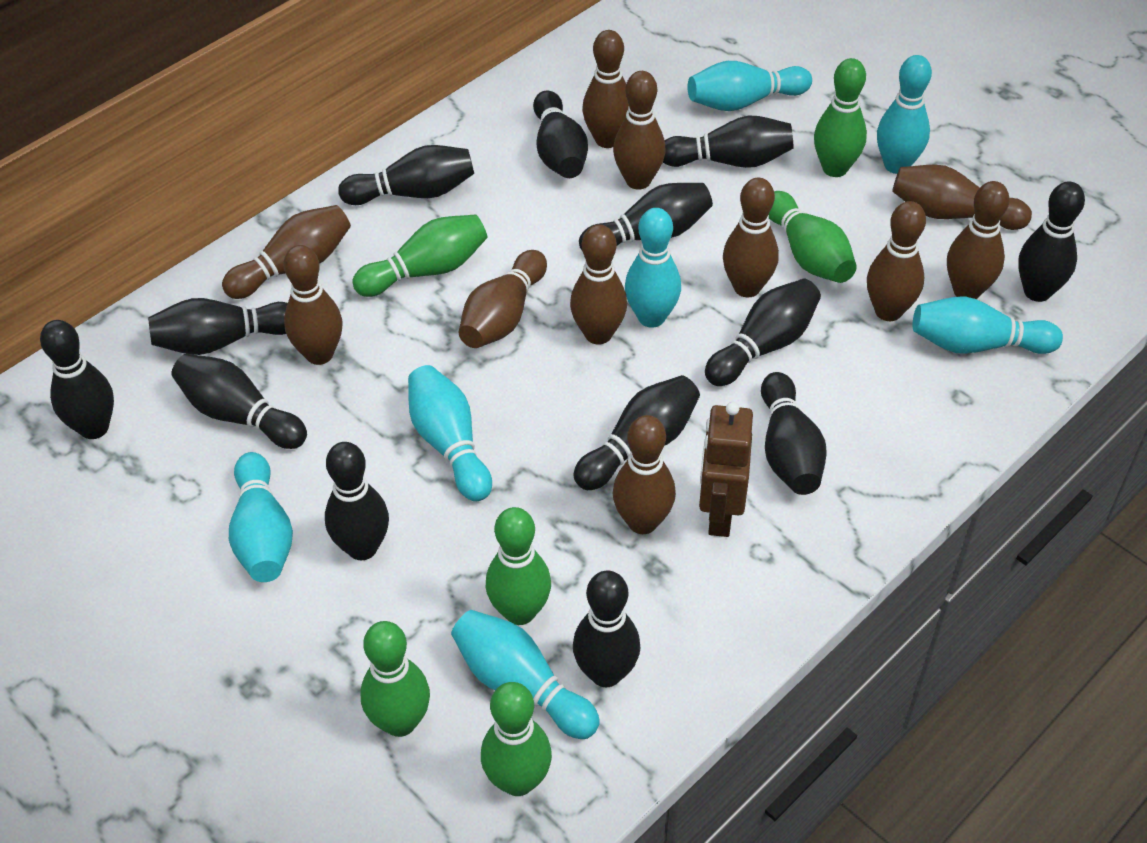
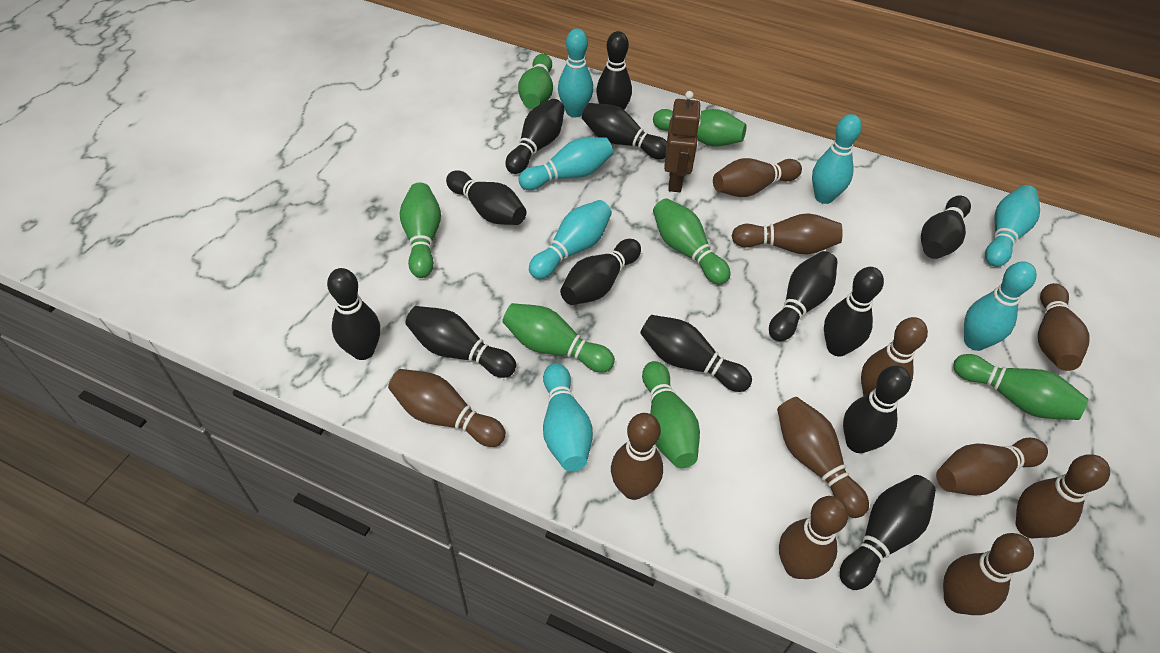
green bowling pin: [352,214,487,297] [360,621,430,737] [481,682,552,796] [486,507,551,625] [768,191,857,283] [814,58,867,177] = 6 -> [400,183,441,278] [502,303,615,373] [518,54,553,109] [642,361,700,468] [653,109,747,146] [653,198,731,285] [953,354,1089,420] = 7

